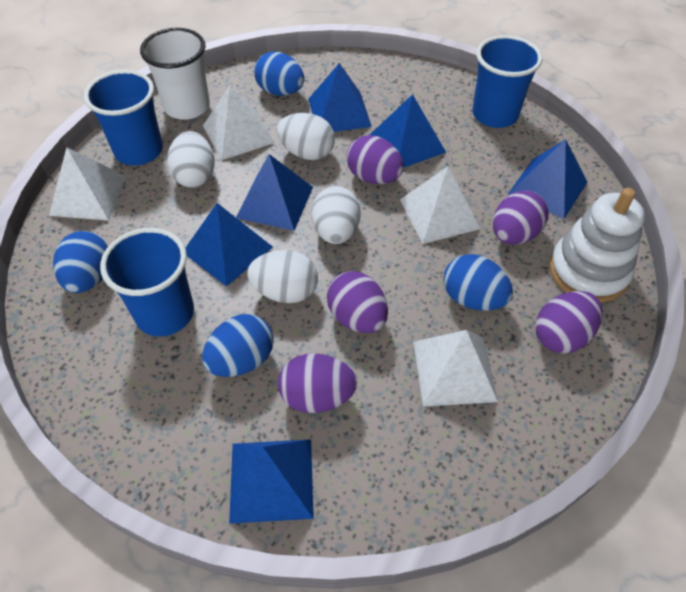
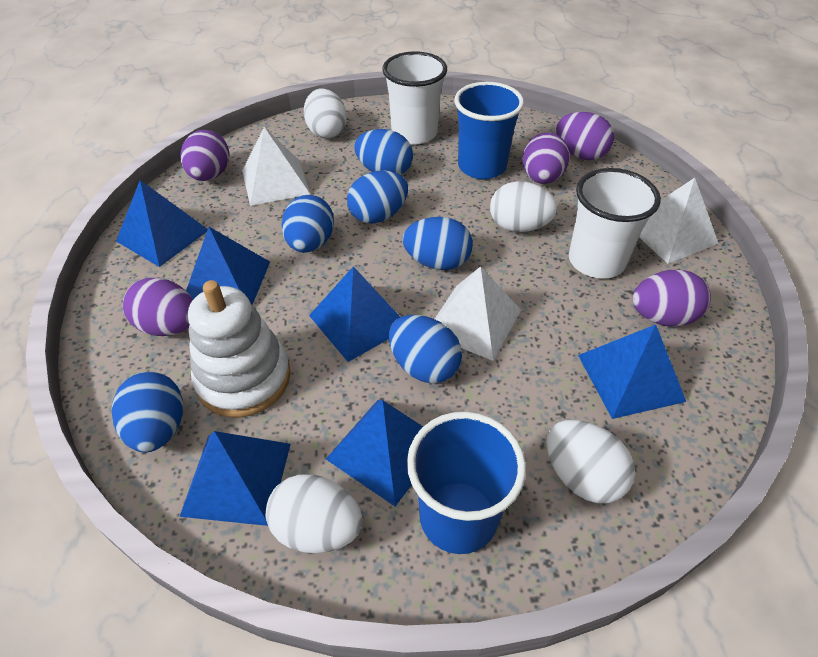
blue cup: [84,70,163,165] [100,228,194,336] [473,35,543,128] = 3 -> [407,412,526,554] [454,82,524,179] = 2
blue egg: [53,231,108,293] [202,314,274,377] [254,52,304,96] [443,254,513,311] = 4 -> [112,372,183,452] [281,195,334,253] [347,170,408,224] [354,129,413,175] [389,315,462,384] [403,217,473,270] = 6
white cup: [140,28,210,120] = 1 -> [382,51,447,145] [569,168,661,279] = 2
white pyramid: [49,147,127,221] [203,85,275,160] [400,166,481,244] [414,330,498,407] = 4 -> [242,127,310,206] [435,266,521,361] [639,178,718,264] = 3

